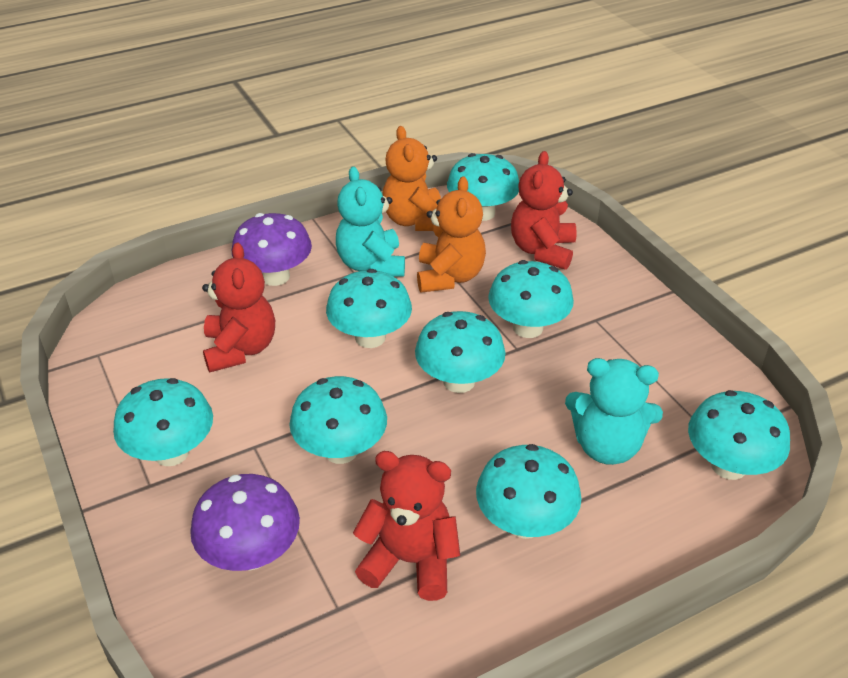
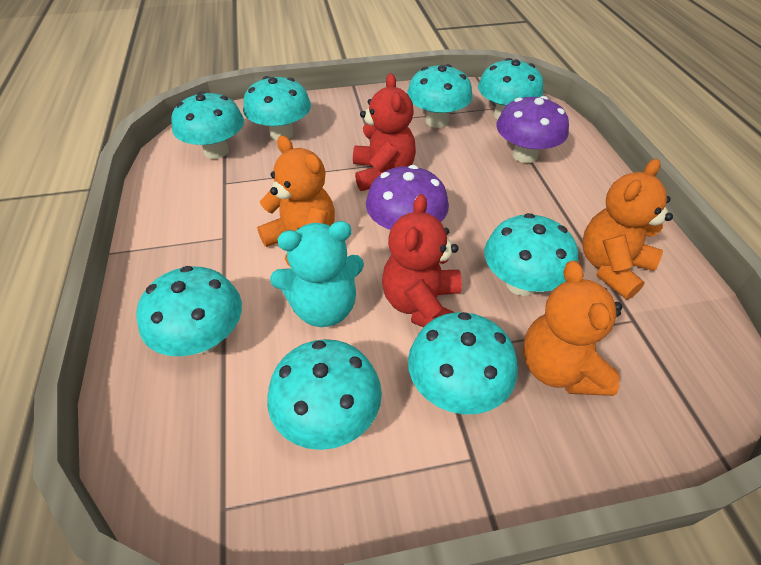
orange teddy bear: [382,126,441,231] [417,176,486,293] = 2 -> [257,136,335,266] [523,261,622,396] [582,159,673,300] = 3
red teddy bear: [202,243,275,372] [353,451,460,601] [511,151,577,270] = 3 -> [353,73,416,191] [382,194,462,327] = 2
turquoise teddy bear: [336,166,405,277] [565,358,663,465] = 2 -> [270,221,364,327] = 1

